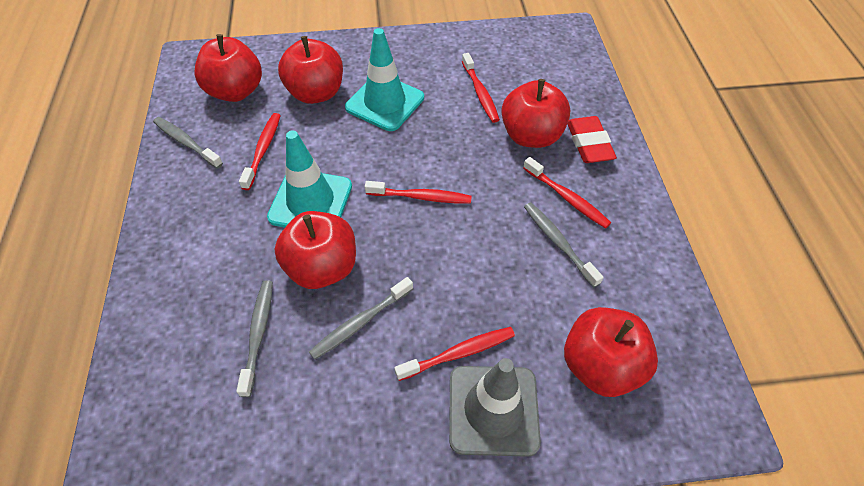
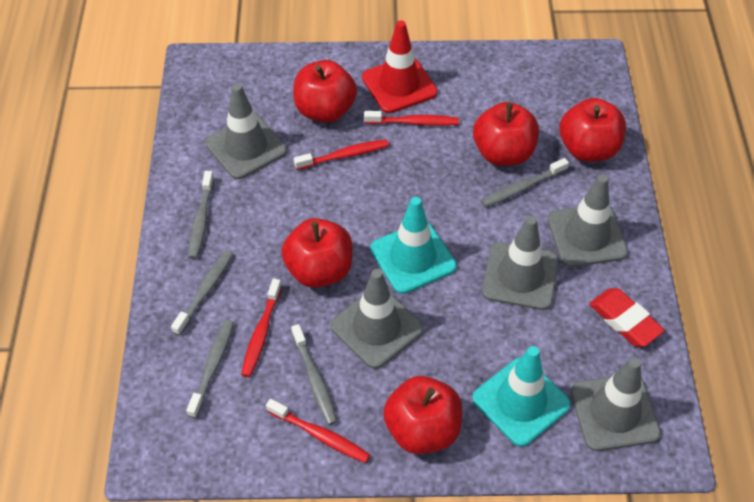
grey toothbrush: [153,117,223,169] [236,280,273,397] [309,277,413,360] [524,202,604,287] = 4 -> [171,250,233,336] [186,320,234,418] [188,171,214,259] [291,324,337,425] [481,158,569,207] = 5
grey traffic cone: [449,358,541,457] = 1 -> [205,84,287,179] [330,269,424,369] [482,216,559,310] [548,174,628,267] [570,357,661,451] = 5
red toothbrush: [239,113,281,190] [365,181,472,204] [394,327,515,381] [462,53,500,123] [523,157,611,229] = 5 -> [241,278,282,377] [266,399,370,463] [294,139,389,170] [364,111,459,126] = 4
red traffic cone: none = 0 -> [362,20,438,113] = 1

